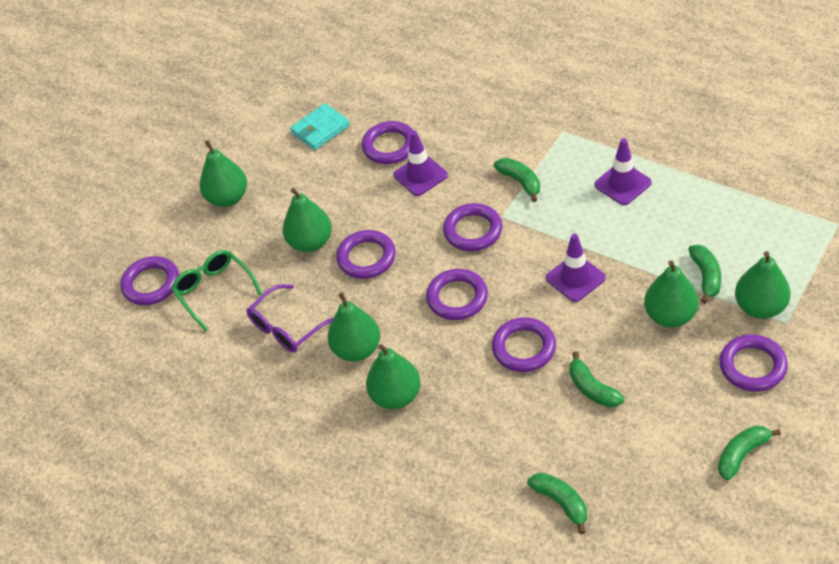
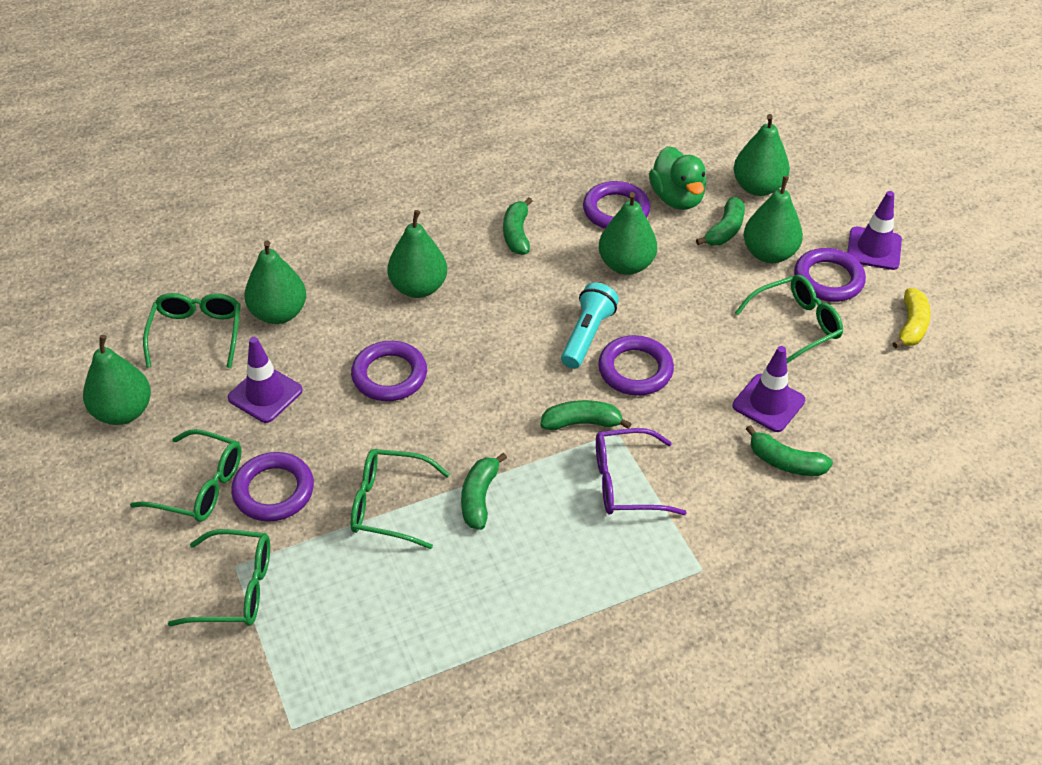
green duck: none = 0 -> [649,146,706,210] = 1
green glasses: [171,250,262,331] = 1 -> [130,429,242,522] [143,293,241,368] [168,529,270,626] [351,449,450,549] [735,275,843,363] = 5
purple ring: [120,256,179,305] [336,230,396,279] [362,121,414,164] [426,269,488,320] [443,203,502,251] [492,317,556,372] [719,334,788,392] = 7 -> [231,452,314,522] [351,341,427,401] [583,181,650,229] [598,335,674,396] [794,248,866,302] = 5
turquoise flashlight: none = 0 -> [561,282,619,369] = 1
turquoise wallet: [290,103,350,150] = 1 -> none = 0
yellow banana: none = 0 -> [892,288,931,349] = 1

